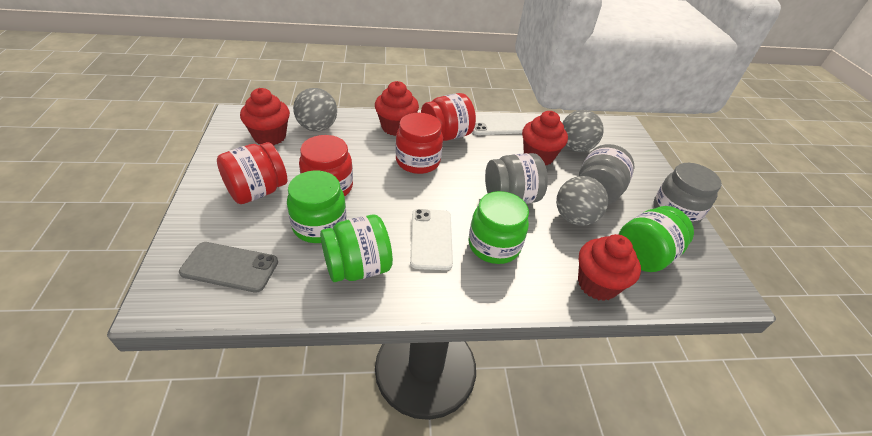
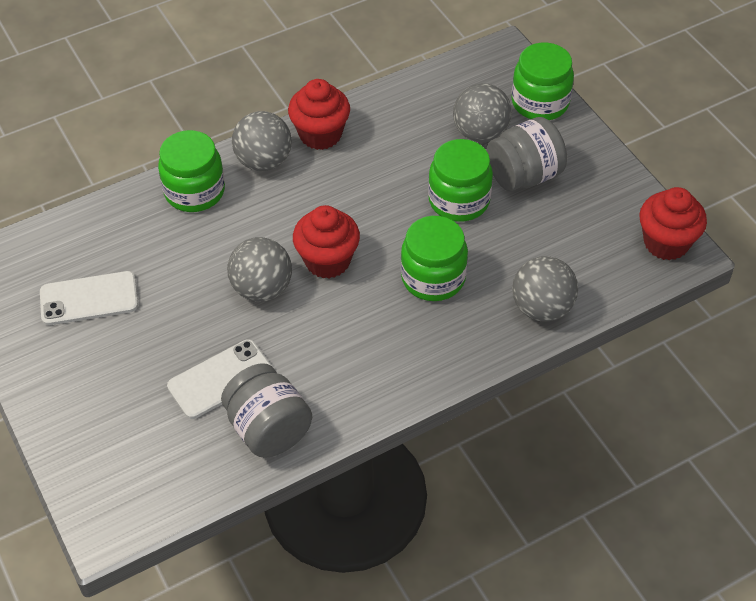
grey ball: [293,88,337,132] [556,176,609,226] [562,110,604,152] = 3 -> [227,237,292,302] [232,111,292,171] [453,83,512,143] [512,256,578,321] = 4
grey jar: [485,153,548,204] [579,144,635,204] [653,163,722,226] = 3 -> [221,363,312,457] [487,117,567,191] = 2
grey phone: [179,242,278,293] = 1 -> none = 0
red cupcake: [240,88,290,145] [375,81,419,136] [522,111,568,165] [578,234,641,301] = 4 -> [288,79,350,150] [293,205,360,279] [639,187,707,261] = 3
red jar: [217,142,287,204] [299,135,353,196] [395,113,443,174] [421,93,476,141] = 4 -> none = 0

